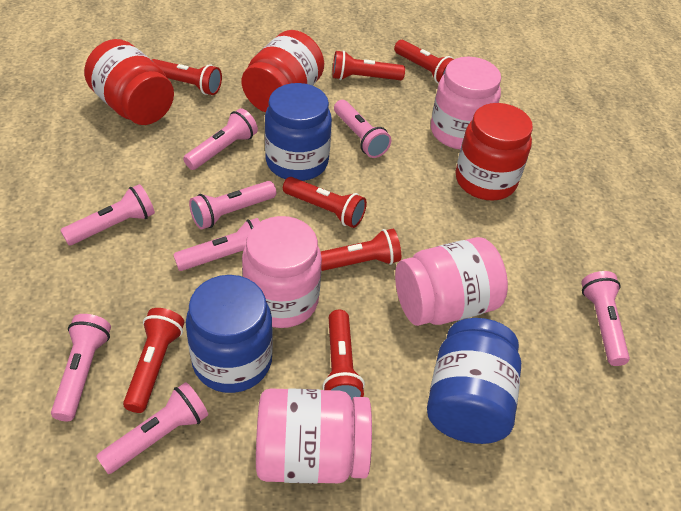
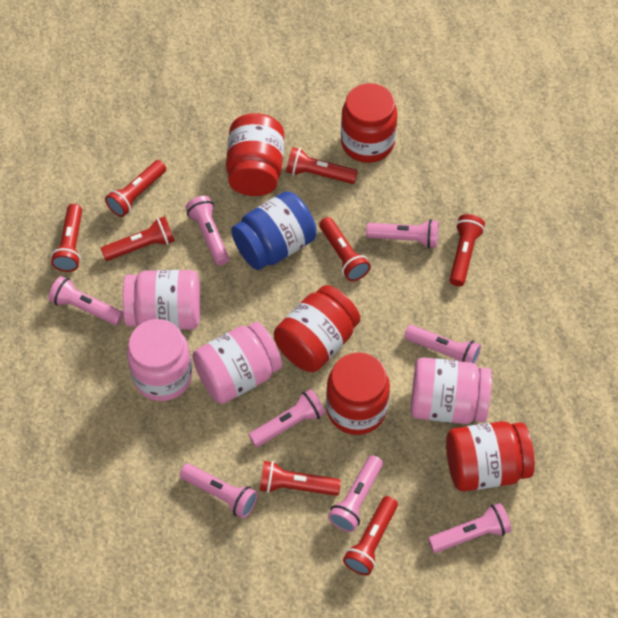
blue jar: [186,275,273,393] [265,83,332,181] [427,318,521,444] = 3 -> [231,191,317,270] = 1
red flashlight: [123,308,184,413] [152,59,222,95] [283,177,367,228] [320,229,401,271] [322,310,365,400] [332,50,405,80] [394,40,454,83] = 7 -> [51,204,82,272] [101,216,175,261] [105,160,166,217] [260,461,341,496] [286,147,358,184] [319,217,371,281] [343,496,398,575] [450,214,485,286] = 8
red jar: [84,39,174,125] [241,30,324,113] [455,103,533,200] = 3 -> [226,113,284,196] [274,285,360,372] [326,352,390,435] [341,83,397,163] [446,421,535,491] = 5

